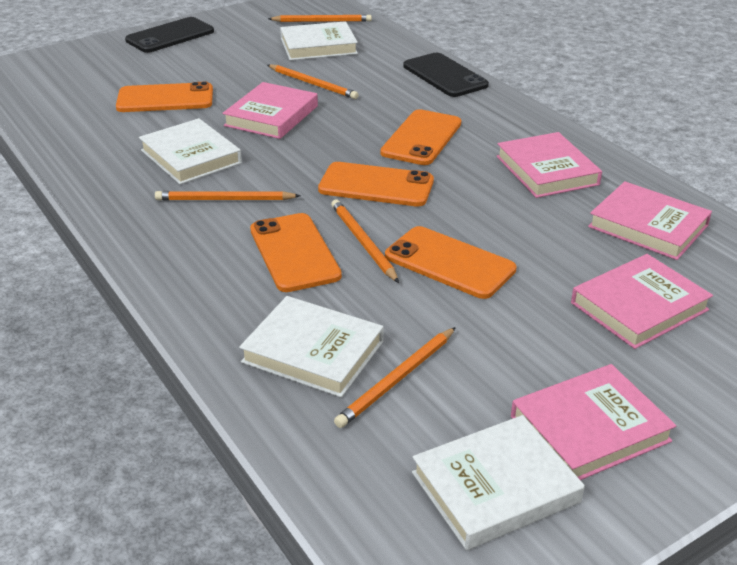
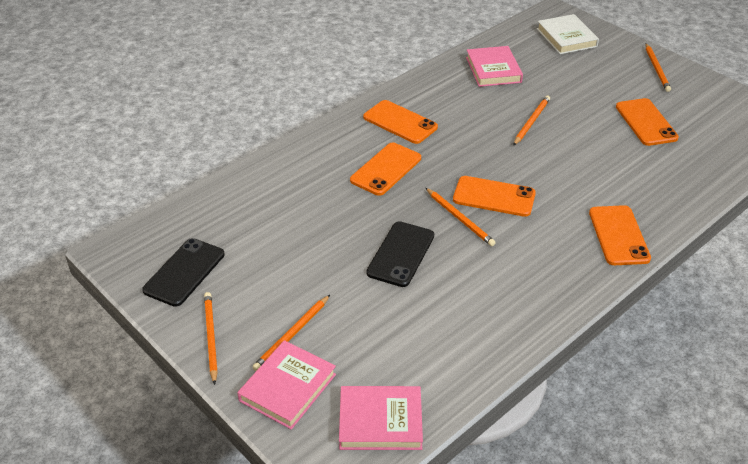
pink book: [222,82,318,139] [497,132,602,198] [511,364,676,480] [571,254,713,349] [588,181,712,260] = 5 -> [237,340,336,430] [339,386,423,450] [466,46,523,87] = 3
white book: [139,118,242,184] [239,296,383,397] [280,21,358,60] [412,415,585,550] = 4 -> [537,14,599,54] = 1

